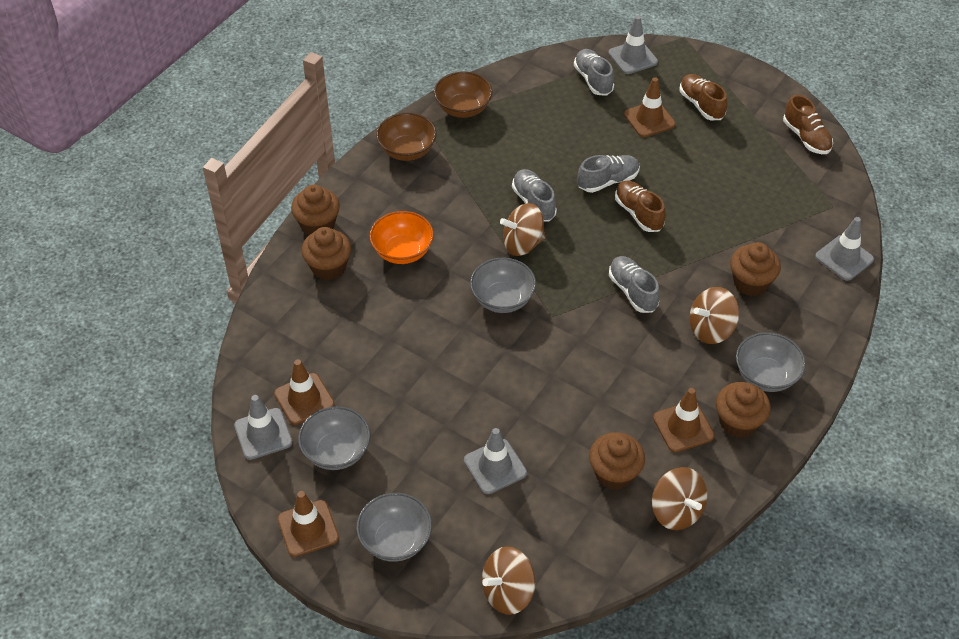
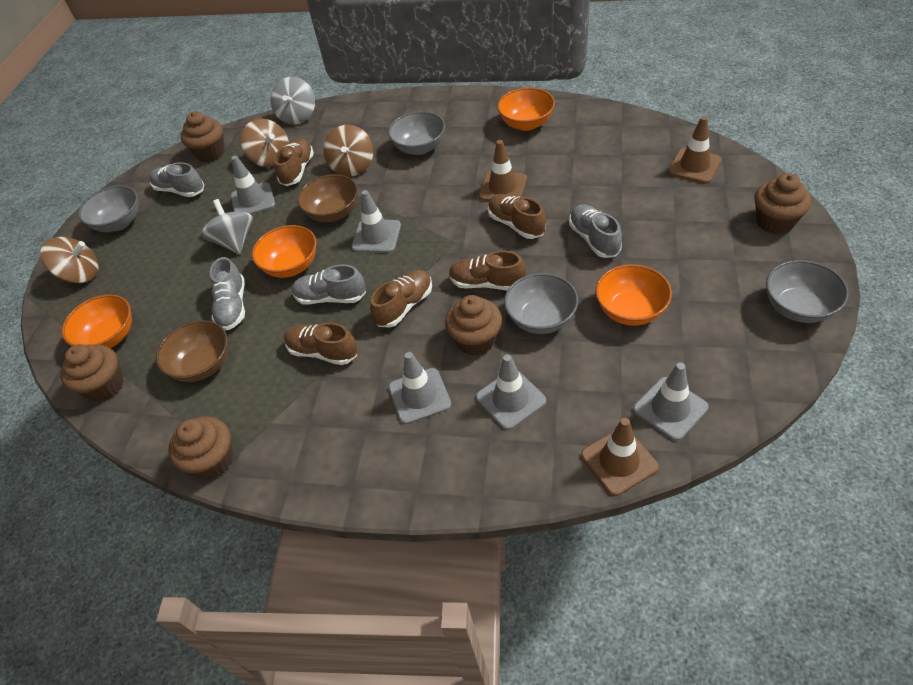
brown shoe: [615,180,666,232] [680,74,727,120] [783,95,833,154] = 3 -> [274,139,314,186] [284,322,358,365] [370,270,432,328] [449,251,526,290] [488,194,546,239] = 5
brown spinning top: [482,546,535,615] [500,203,546,256] [652,467,707,530] [690,287,739,344] = 4 -> [41,237,99,283] [241,119,289,167] [323,125,373,176] = 3
brown traffic cone: [274,359,334,425] [278,491,339,557] [624,77,676,137] [653,388,715,452] = 4 -> [479,140,527,201] [581,418,659,496] [668,116,722,184] = 3
grey spinning top: none = 0 -> [201,199,253,254] [270,77,315,125] = 2
grey traffic cone: [234,395,293,460] [464,428,527,494] [608,16,658,74] [815,217,874,281] = 4 -> [231,156,275,215] [351,190,401,253] [389,352,451,424] [476,354,546,430] [633,362,708,441] = 5
orange bowl: [369,211,434,264] = 1 -> [62,294,132,348] [252,225,317,278] [497,88,555,131] [595,264,672,326] = 4

